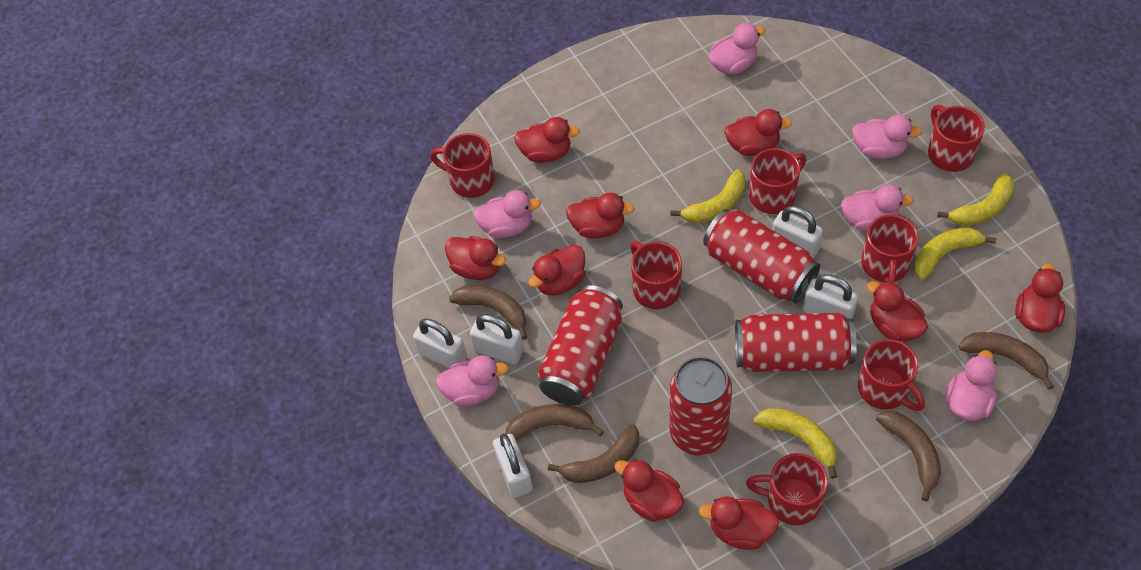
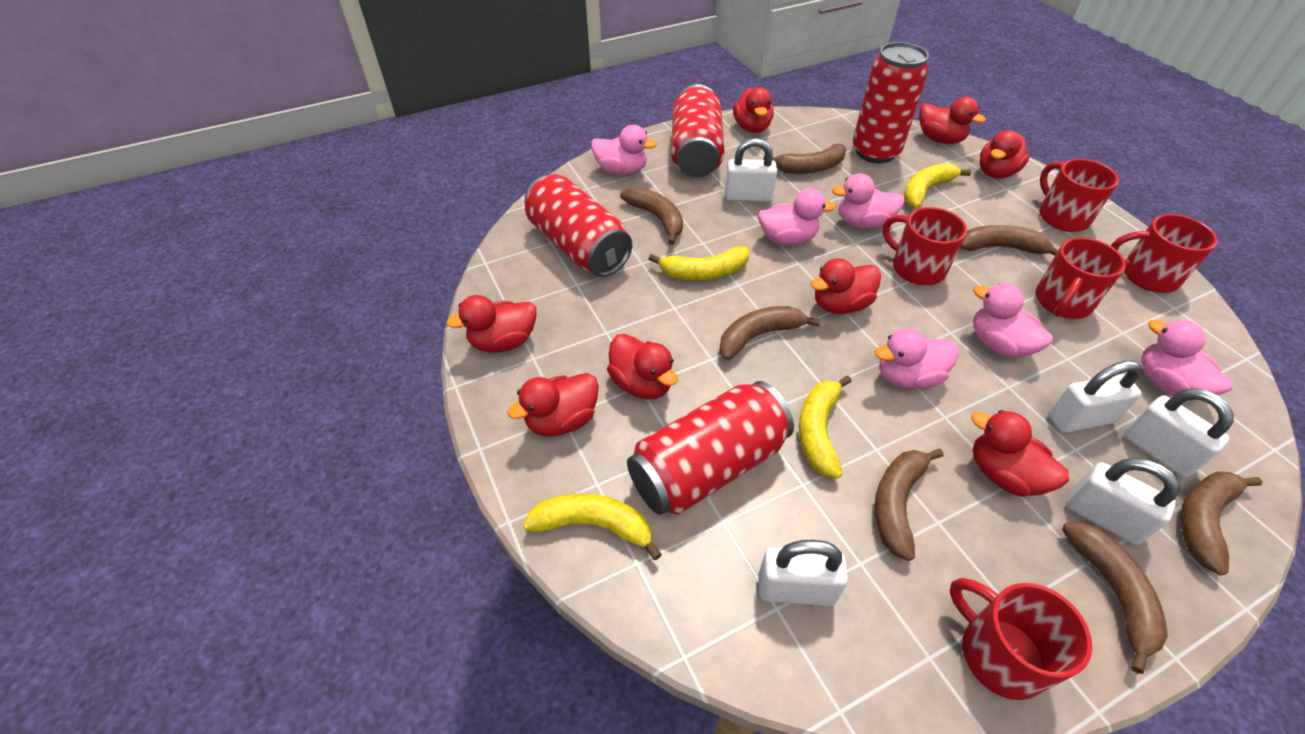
brown banana: [449,285,527,340] [506,404,604,440] [548,424,639,483] [876,411,941,501] [958,332,1054,390] = 5 -> [620,187,683,245] [719,306,821,360] [763,144,846,174] [874,449,944,561] [960,225,1058,256] [1062,522,1168,674] [1180,471,1263,576] = 7
red duck: [445,236,506,280] [514,117,580,163] [528,245,585,296] [566,192,635,239] [614,459,684,522] [699,496,779,550] [724,109,792,156] [867,281,928,341] [1015,263,1065,333] = 9 -> [446,295,537,353] [507,373,599,436] [607,334,678,399] [733,87,774,133] [811,258,881,314] [919,97,986,144] [971,410,1069,497] [979,130,1030,179] = 8
red mug: [430,133,495,198] [630,241,682,309] [746,453,828,525] [749,148,806,214] [858,339,925,411] [861,215,919,283] [928,105,985,172] = 7 -> [882,207,967,285] [950,578,1092,700] [1035,237,1126,319] [1039,159,1119,232] [1111,214,1218,293] = 5

